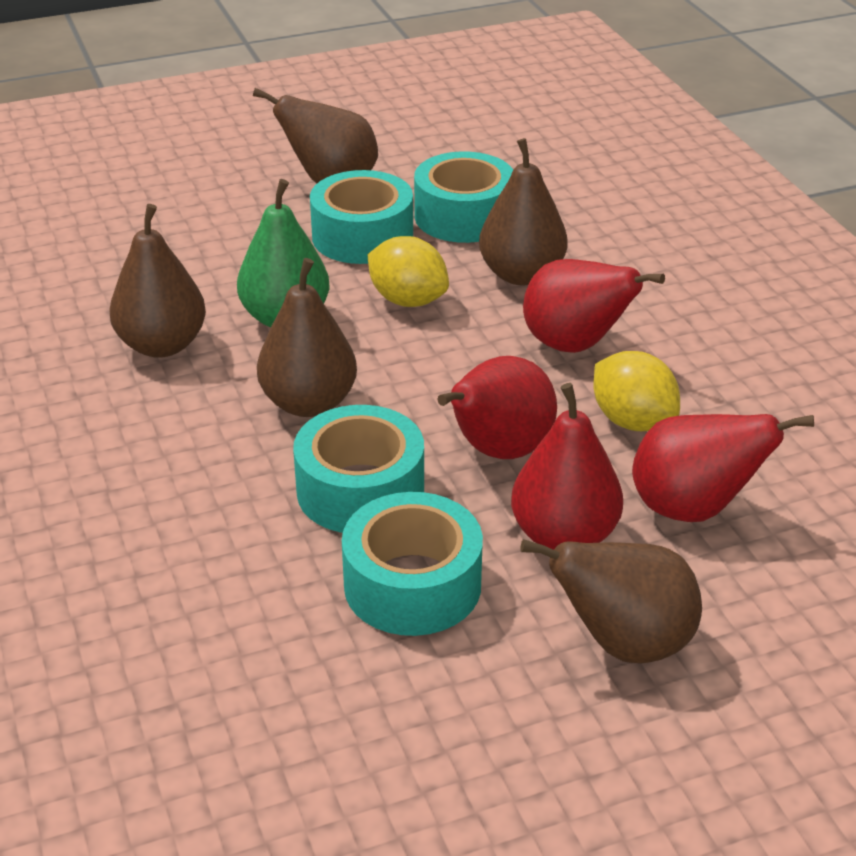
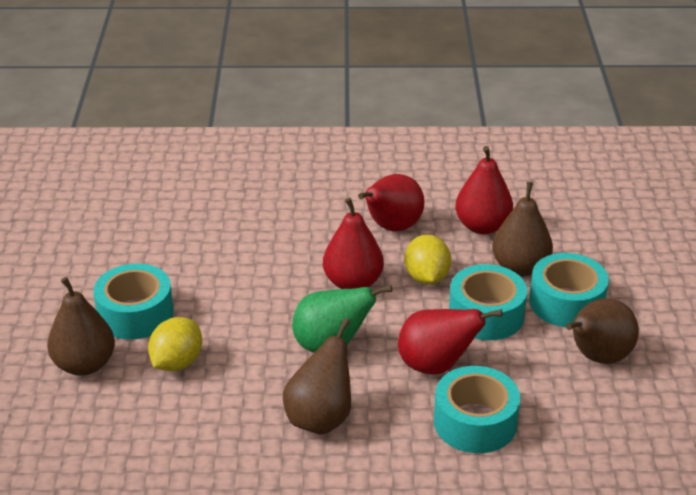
brown pear: [110,204,206,358] [253,88,378,183] [257,258,357,417] [479,138,568,286] [520,539,702,664] = 5 -> [47,277,115,376] [283,318,351,435] [492,182,553,276] [566,298,639,364] = 4

